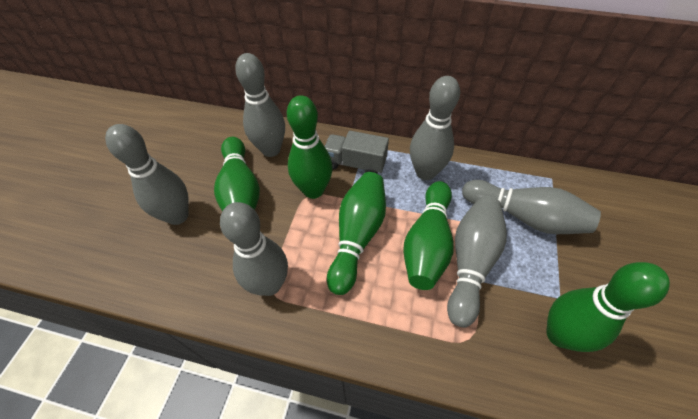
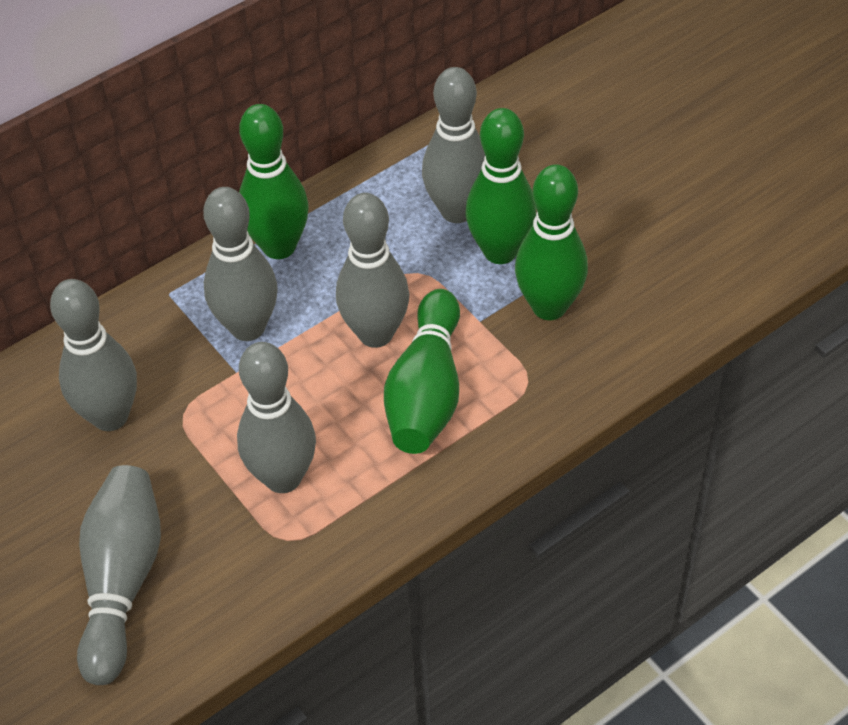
green bowling pin: [214,137,260,211] [287,95,333,199] [327,172,386,295] [403,181,454,290] [546,262,670,352] = 5 -> [239,104,308,259] [384,289,460,454] [466,108,536,264] [515,164,588,320] = 4
grey truck: [325,131,389,174] = 1 -> none = 0

